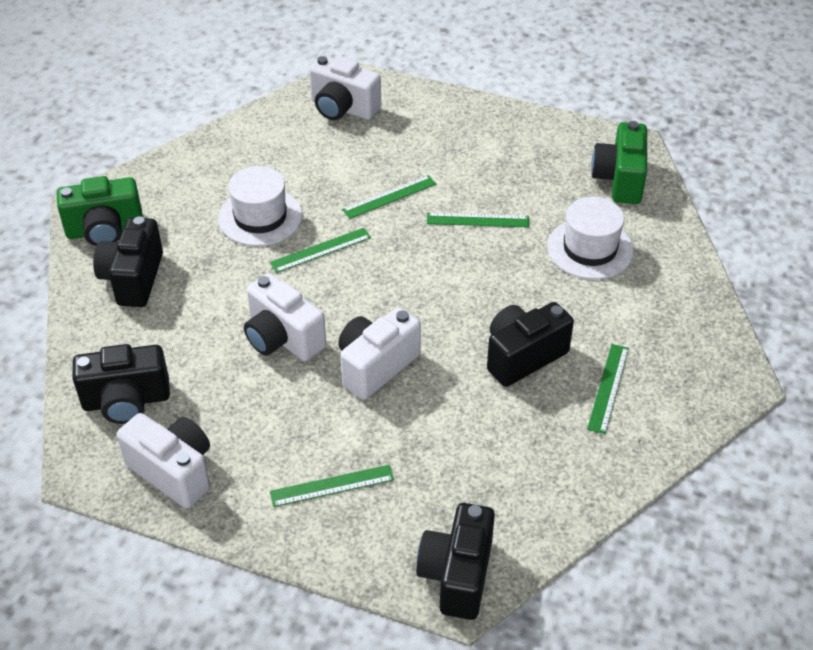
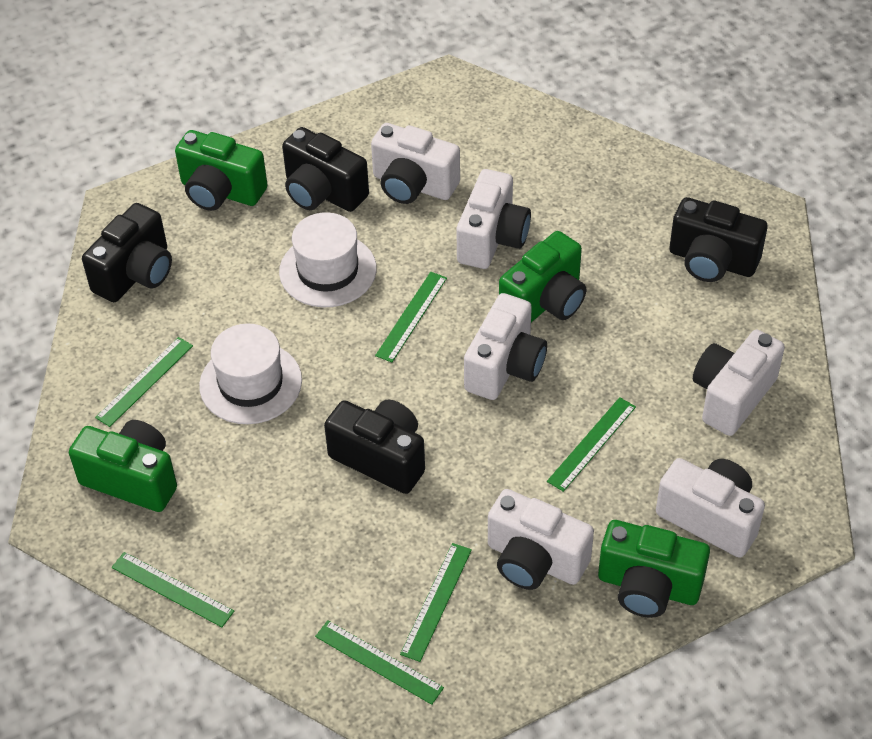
green camera: [57,176,143,246] [591,121,647,204] = 2 -> [69,420,177,512] [175,130,268,211] [499,231,587,323] [598,520,710,618] = 4
green ruler: [270,228,371,273] [270,465,394,507] [342,175,436,219] [427,212,529,228] [587,344,629,434] = 5 -> [95,337,193,427] [112,552,234,627] [315,620,444,705] [375,272,447,362] [400,543,472,662] [547,397,636,492] = 6
white camera: [116,413,210,508] [244,273,326,361] [309,55,381,120] [338,307,421,400] = 4 -> [371,123,460,204] [456,169,531,269] [464,293,547,400] [488,489,594,590] [656,458,765,558] [693,330,785,436] = 6

